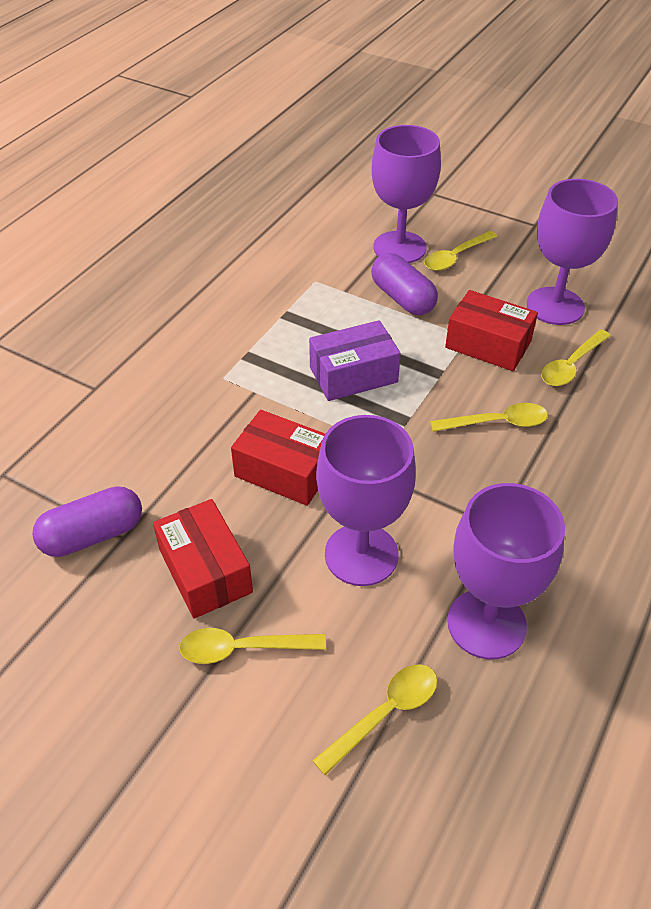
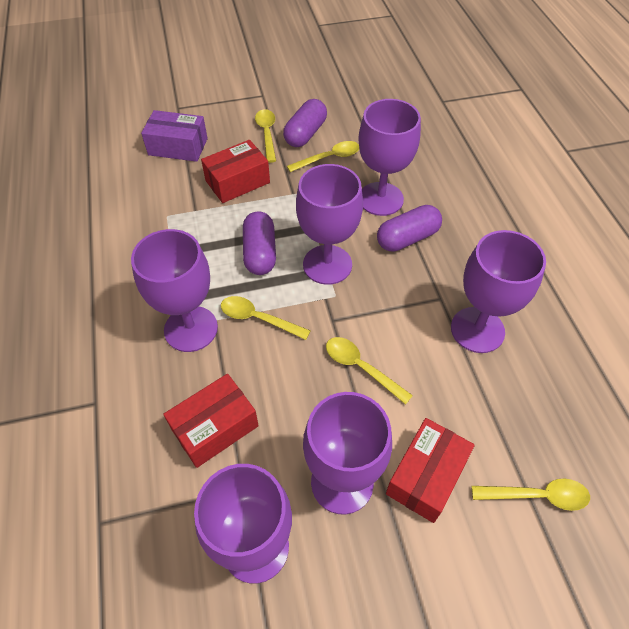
purple capsule: [32,486,142,557] [371,253,438,315] = 2 -> [243,211,276,275] [283,99,327,147] [377,205,442,251] = 3
purple goblet: [316,415,416,586] [372,125,441,263] [447,483,565,659] [527,179,618,325] = 4 -> [131,229,218,352] [194,464,292,584] [296,164,363,285] [303,392,392,515] [359,99,421,216] [451,230,546,353] = 6

